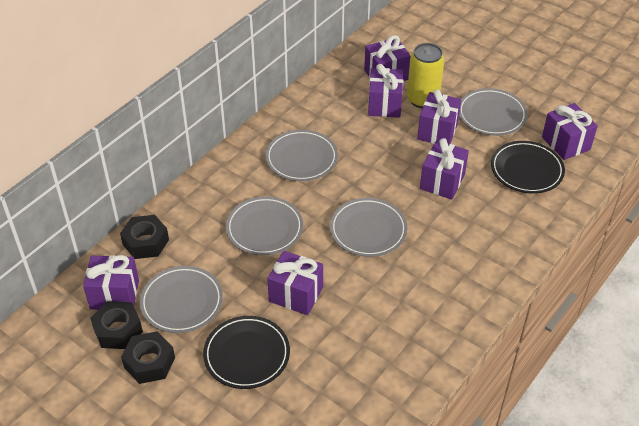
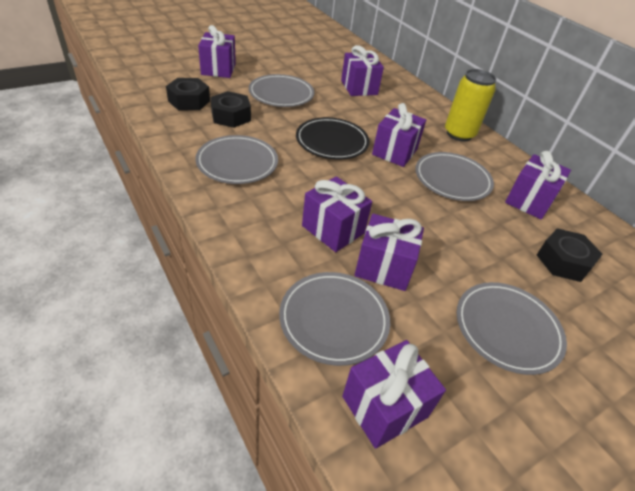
black plate: [203,316,290,389] [491,141,565,194] = 2 -> [296,117,370,160] = 1

